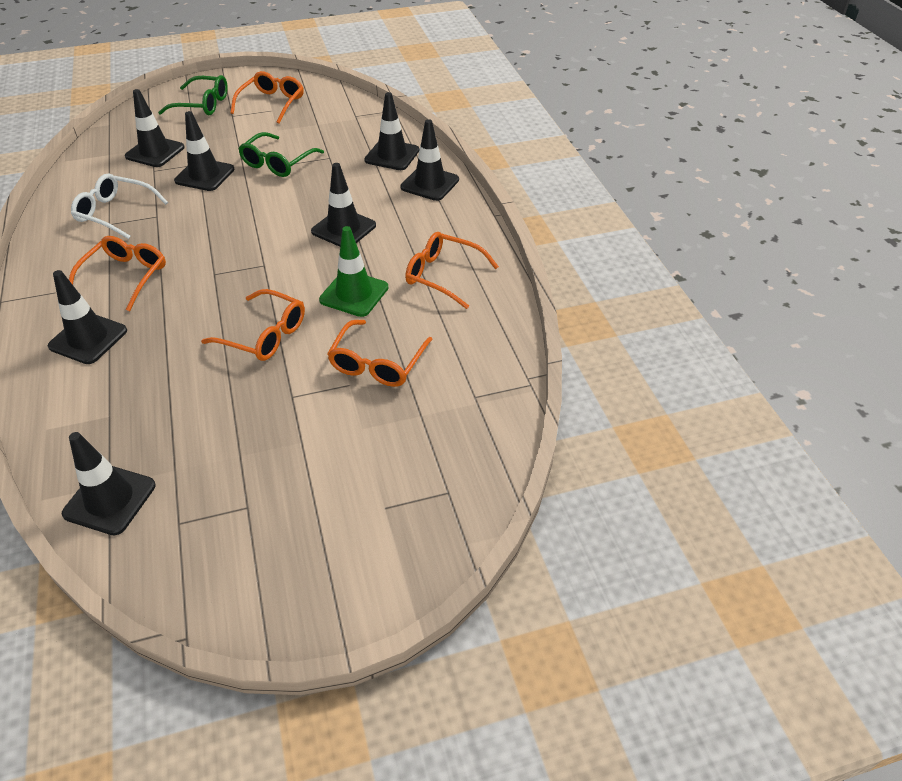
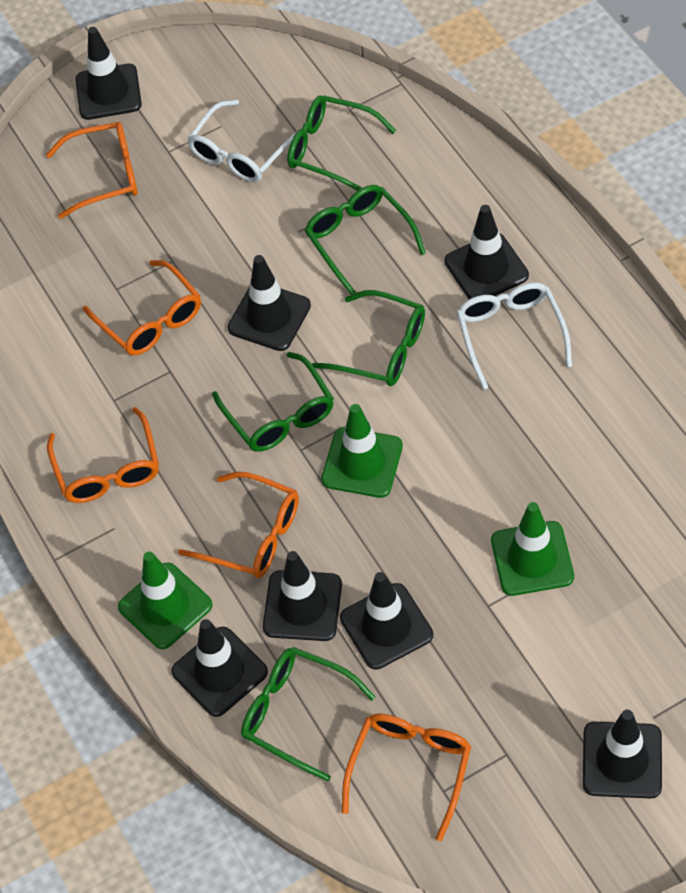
green glasses: [158,75,228,115] [238,132,324,177] = 2 -> [212,352,334,452] [241,647,375,782] [287,95,396,191] [304,185,426,295] [312,290,425,386] = 5
green traffic cone: [319,226,388,317] = 1 -> [118,552,212,649] [321,404,403,498] [491,502,574,596] = 3
white glasses: [71,173,168,239] = 1 -> [187,99,298,183] [456,282,572,390] = 2

